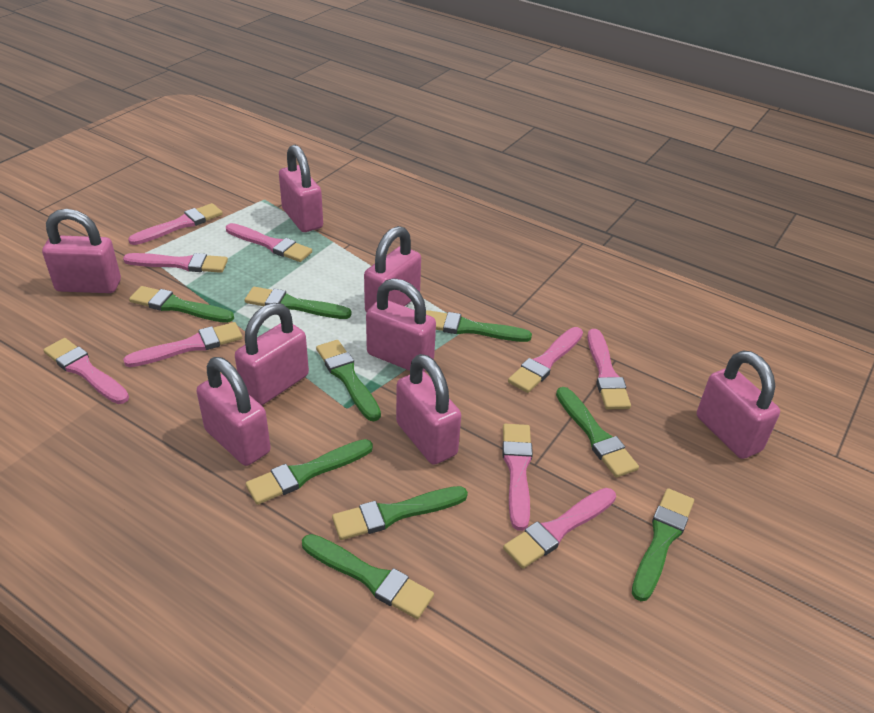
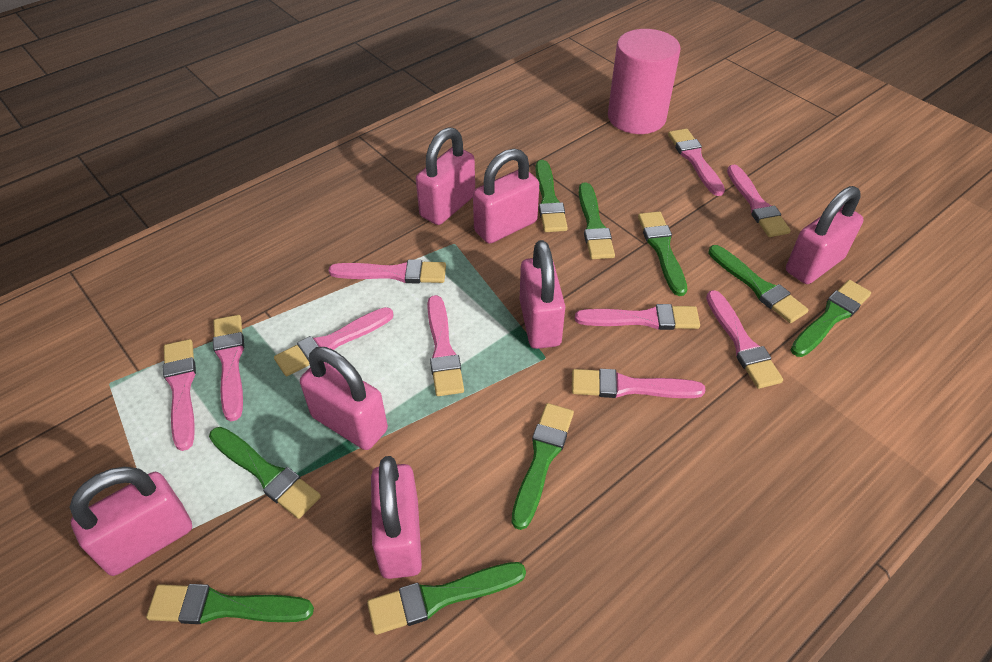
pink brush: [43,338,129,404] [123,253,228,273] [123,322,242,367] [128,203,223,245] [226,223,312,262] [502,424,533,531] [503,488,616,569] [508,327,583,393] [587,329,631,409] = 9 -> [163,339,196,451] [213,315,244,421] [274,307,394,376] [329,259,446,284] [427,295,464,396] [572,369,706,398] [575,304,700,330] [668,129,725,196] [706,290,783,389] [727,165,791,237] = 10
pink cylinder: none = 0 -> [608,29,681,134] = 1
pink padlock: [42,209,121,293] [196,357,271,466] [235,303,309,405] [279,145,323,232] [364,226,421,313] [366,278,436,371] [396,354,461,465] [697,351,780,459] = 8 -> [69,467,192,576] [300,347,388,450] [371,456,422,579] [416,127,475,225] [473,149,539,244] [520,240,565,349] [786,186,864,284] = 7

